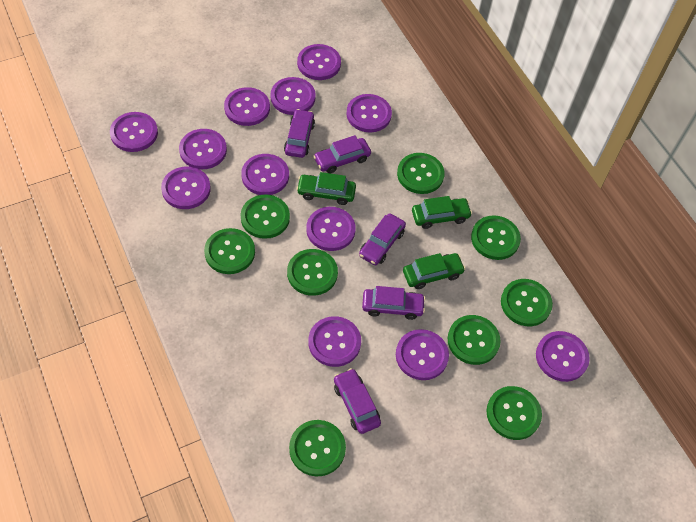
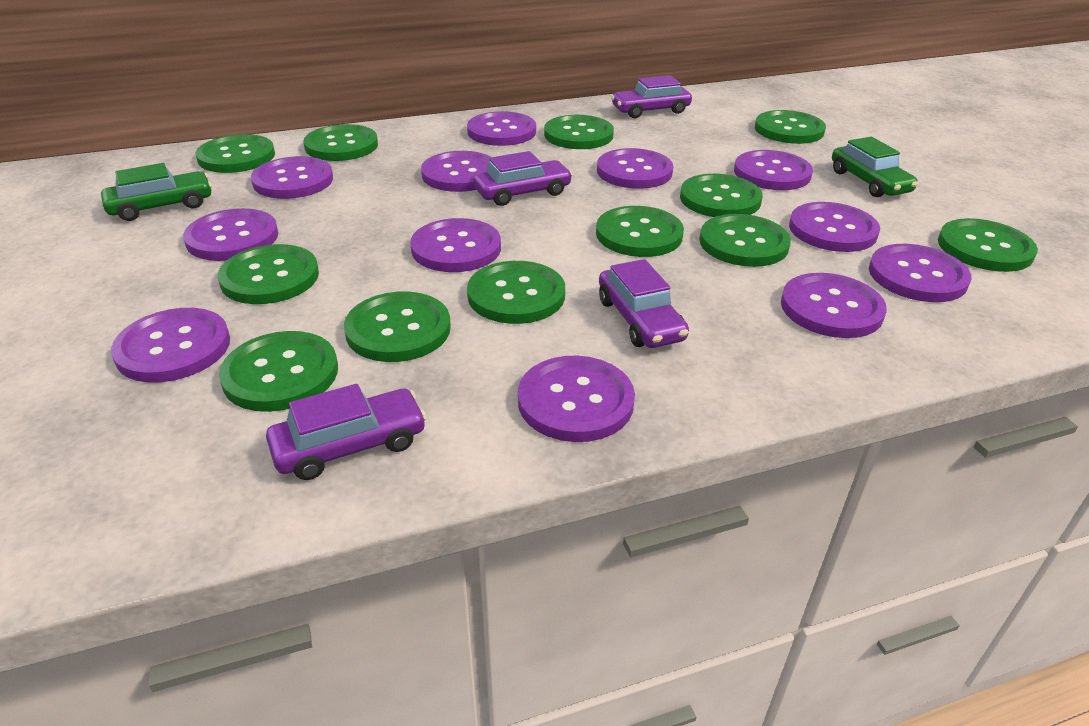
green button: [204,228,255,274] [240,194,290,239] [287,249,338,296] [289,420,346,477] [397,153,445,194] [448,315,501,365] [471,215,521,260] [487,386,542,440] [501,279,553,326] = 9 -> [196,134,275,173] [218,244,319,304] [219,331,338,412] [303,124,378,161] [344,291,451,362] [467,261,565,324] [544,115,614,149] [596,206,684,257] [680,174,763,217] [699,214,791,267] [755,110,826,144] [938,218,1038,272] = 12
green car: [296,172,356,205] [403,253,466,289] [412,196,472,229] = 3 -> [101,163,212,221] [832,137,918,197] = 2
purple car: [284,109,315,158] [313,135,371,173] [334,368,381,434] [359,214,406,265] [362,286,425,320] = 5 -> [266,384,427,480] [473,151,573,206] [599,259,689,348] [611,75,692,118] = 4

